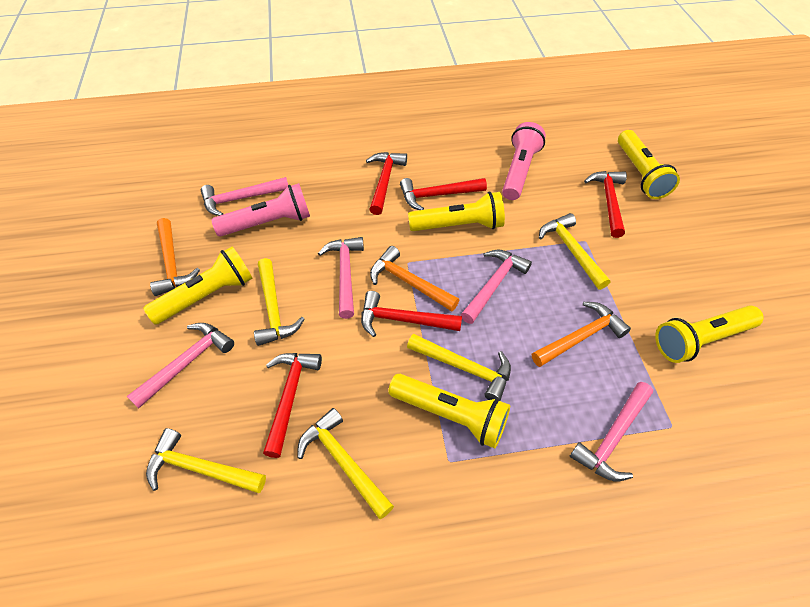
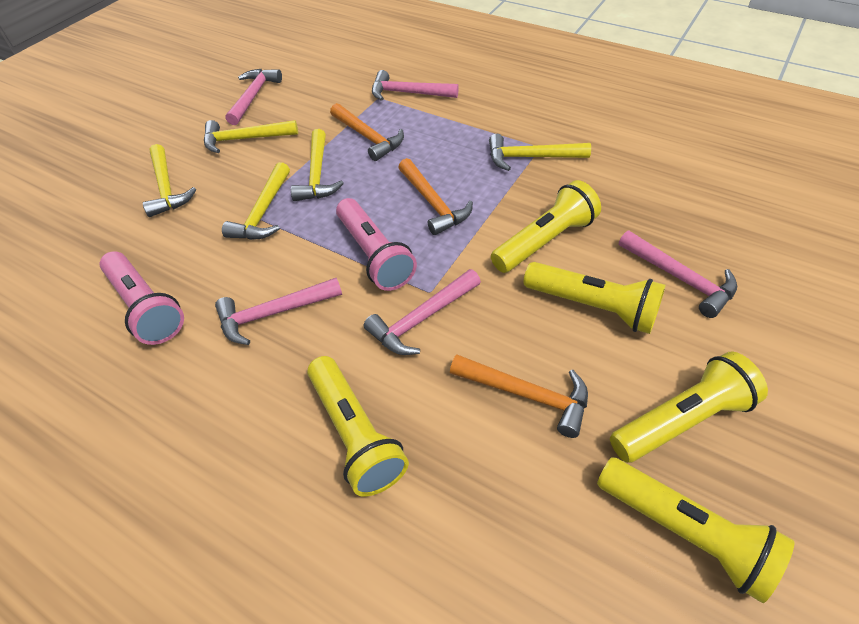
red hammer: [263,353,322,458] [361,291,462,337] [366,152,407,215] [400,178,487,210] [584,171,627,238] = 5 -> none = 0

